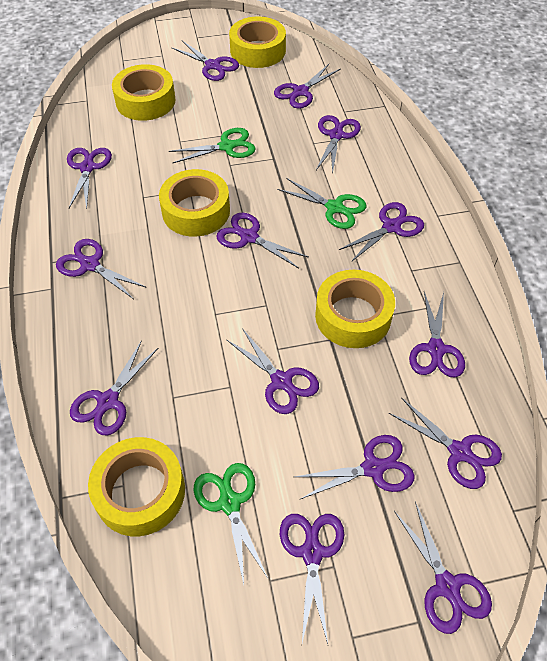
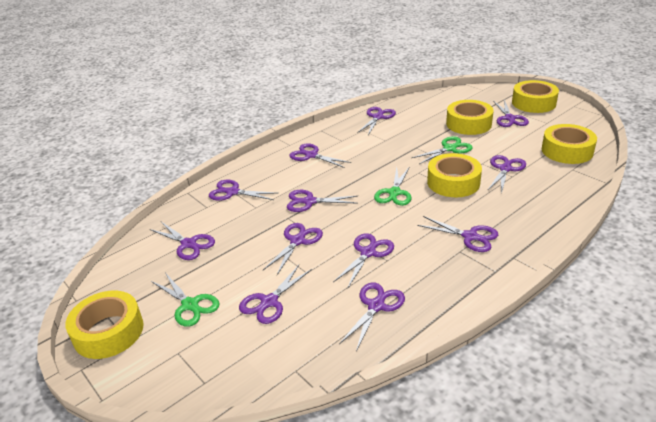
purple scissors: [56,239,147,299] [67,148,112,209] [70,340,158,435] [171,41,239,81] [216,212,308,269] [227,328,319,414] [274,64,341,109] [280,514,344,644] [295,435,415,499] [316,115,361,175] [339,202,424,262] [389,397,502,489] [394,501,492,634] [409,292,465,377] = 14 -> [149,222,215,260] [209,179,277,201] [239,265,312,324] [263,223,323,275] [287,190,358,212] [289,143,351,168] [333,233,394,287] [339,283,405,351] [357,107,396,135] [417,216,498,252] [488,155,526,194] [494,99,529,127] = 12

